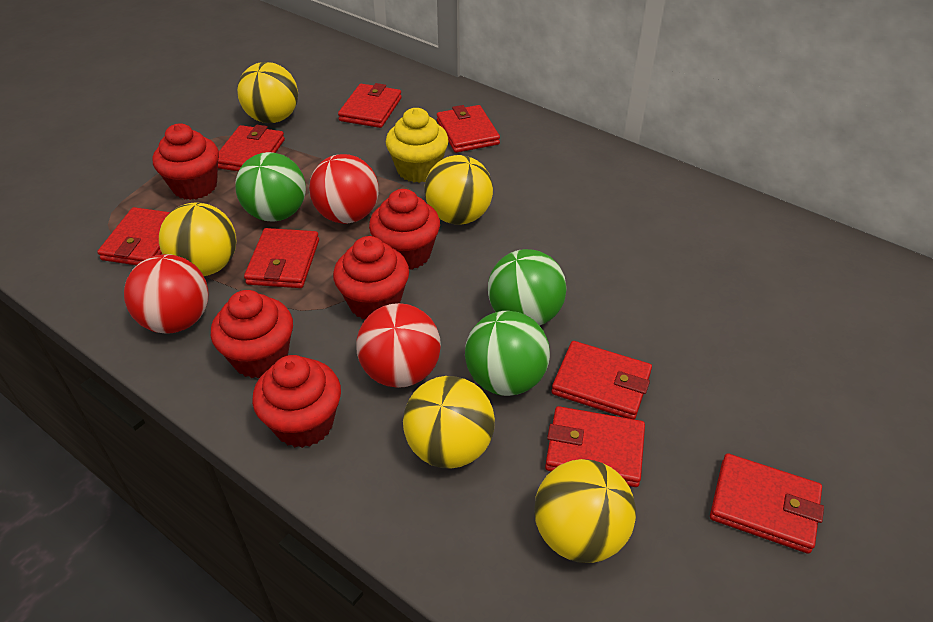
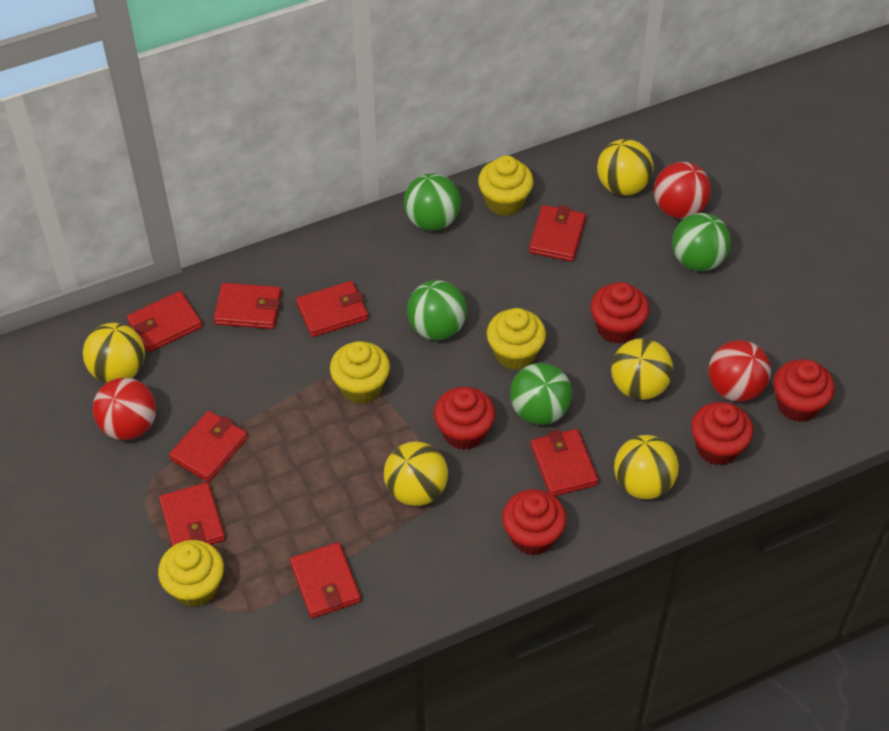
green ball: [235,152,306,222] [465,311,550,396] [488,249,567,326] = 3 -> [404,173,461,231] [407,280,467,340] [510,363,572,425] [672,213,731,271] = 4
yellow cupcake: [386,108,449,183] = 1 -> [158,540,224,607] [330,341,390,403] [478,155,533,216] [487,308,546,370] = 4

